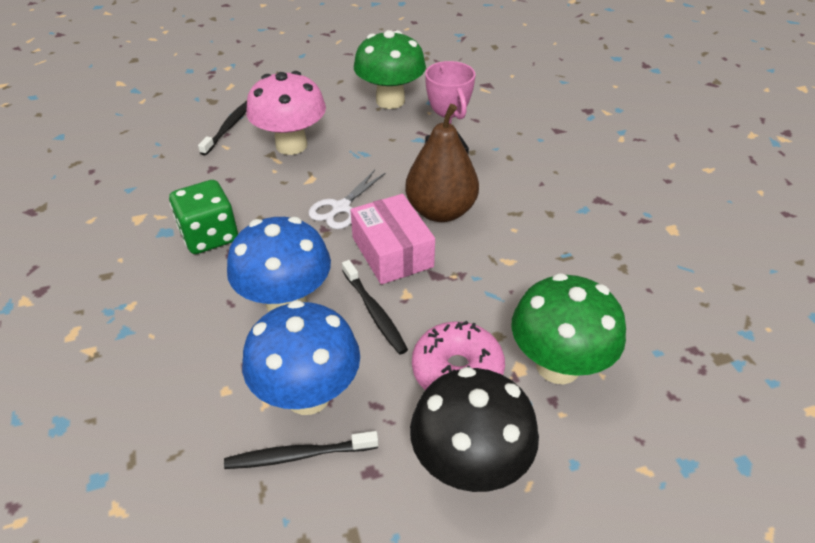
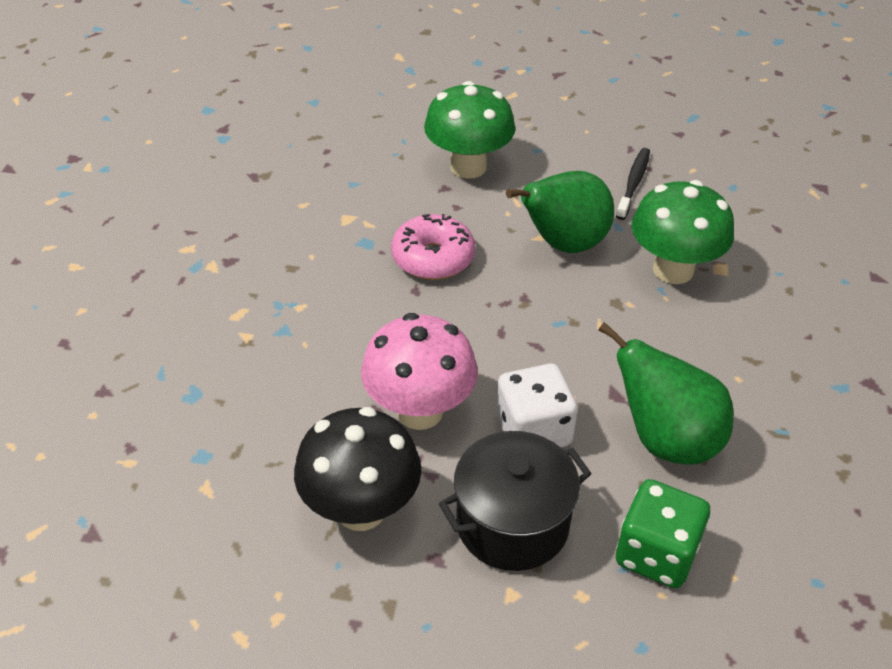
black pot: none = 0 -> [439,431,592,571] = 1
black toothbrush: [198,101,247,156] [224,431,379,469] [342,260,408,355] = 3 -> [616,148,650,220] = 1
blue mushroom: [227,217,331,312] [242,300,360,415] = 2 -> none = 0
brown pear: [405,104,479,222] = 1 -> none = 0
green pear: none = 0 -> [506,171,614,253] [598,322,734,465] = 2
pink box: [351,194,435,284] = 1 -> none = 0
pink trophy: [425,61,475,153] = 1 -> none = 0
white dice: none = 0 -> [496,363,578,447] = 1
white scissors: [308,170,386,229] = 1 -> none = 0

